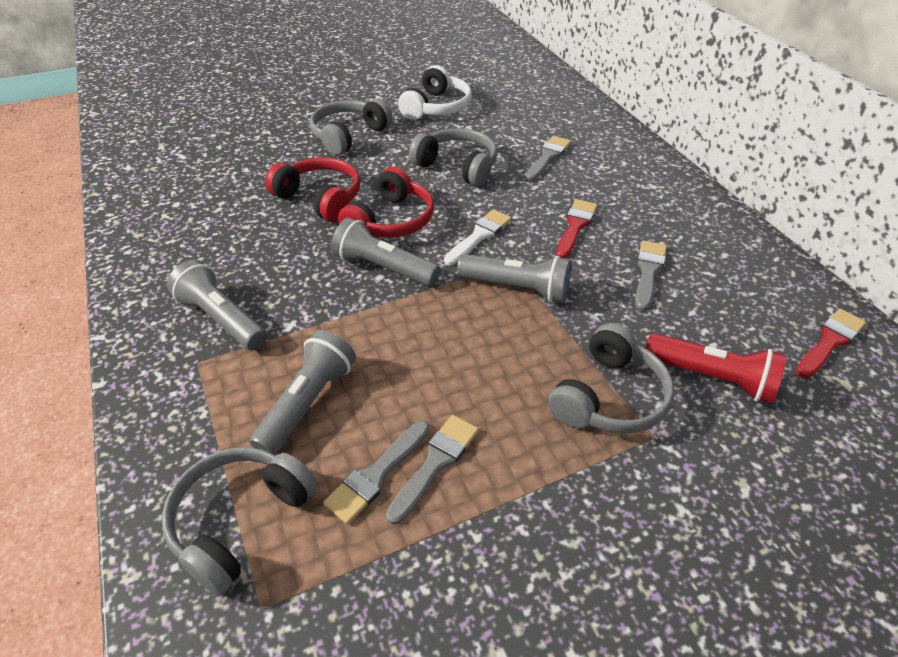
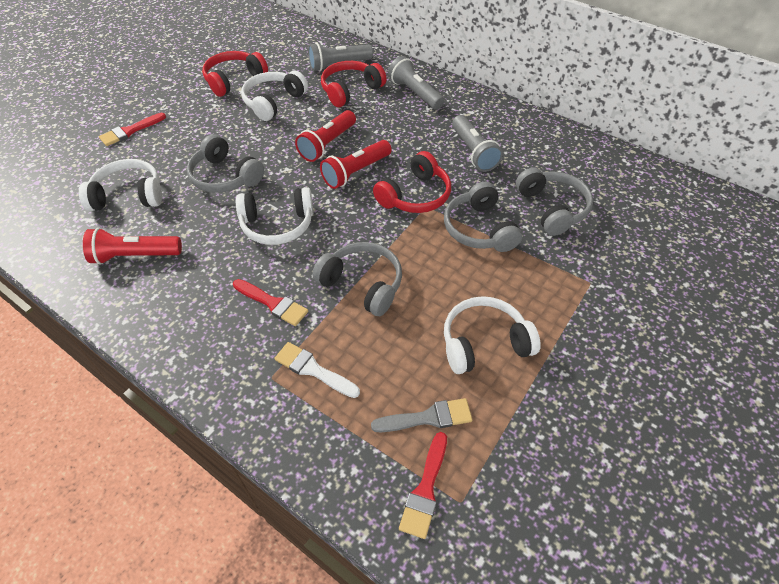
grey brush: [323,421,429,524] [386,415,479,525] [525,136,571,181] [635,240,667,311] = 4 -> [371,398,472,432] = 1
grey flashlight: [167,260,267,350] [250,330,356,455] [331,218,440,286] [457,254,571,303] = 4 -> [308,42,373,71] [388,56,444,110] [452,115,503,172] = 3
red brush: [556,199,597,258] [796,309,866,378] = 2 -> [99,113,166,146] [233,279,308,326] [399,432,447,539] = 3
red flashlight: [645,333,786,404] = 1 -> [83,228,182,265] [295,110,356,162] [320,140,392,189] = 3
red headphones: [265,157,360,222] [338,167,434,238] = 2 -> [202,51,268,97] [321,61,387,107] [373,151,451,213] = 3
white headphones: [398,65,472,120] = 1 -> [79,159,162,211] [236,187,313,245] [241,71,308,121] [444,296,541,374] = 4

